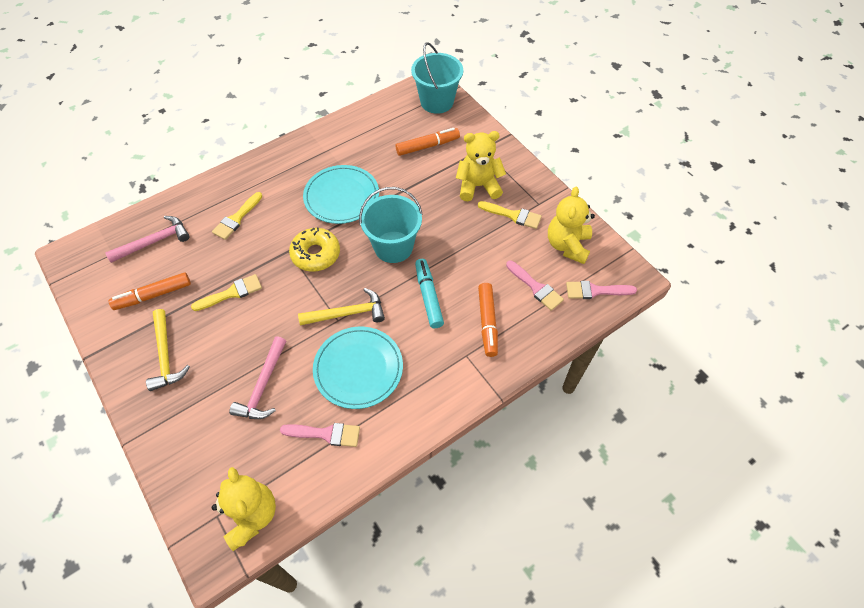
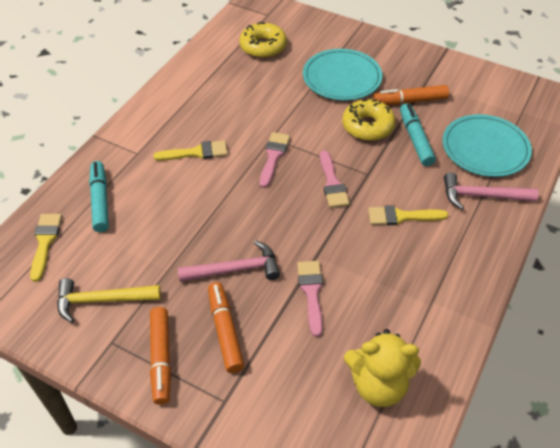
turquoise bucket: [359,187,423,263] [411,42,463,114] = 2 -> none = 0
turquoise marker: [415,259,444,328] = 1 -> [89,161,109,232] [400,103,436,166] = 2
yellow donut: [289,227,340,272] = 1 -> [239,22,287,58] [342,99,396,141] = 2
yellow hammer: [146,309,190,391] [298,288,385,326] = 2 -> [57,278,161,323] = 1
yellow teddy bear: [212,467,276,551] [456,131,506,201] [548,187,595,264] = 3 -> [344,329,421,407] = 1

